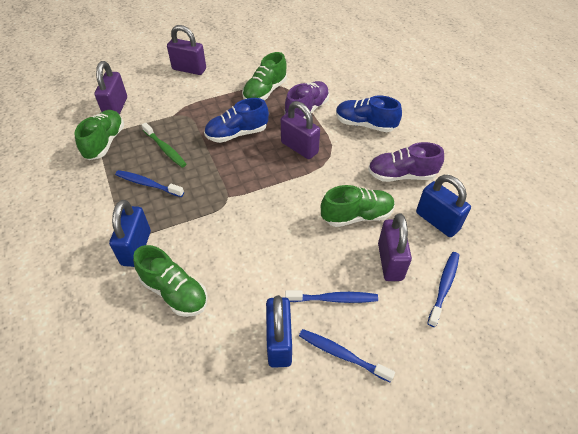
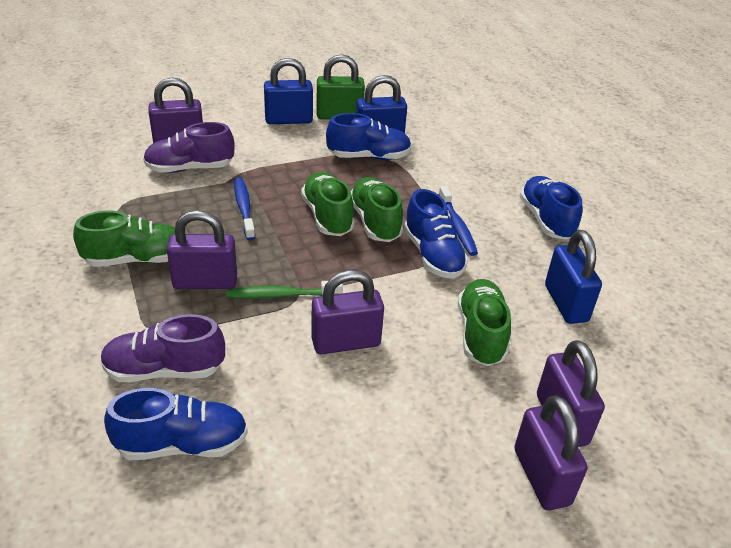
blue shoe: [204,98,269,143] [336,96,402,132] = 2 -> [104,388,248,460] [326,113,412,160] [404,189,468,279] [519,176,582,240] = 4
blue toothbrush: [115,170,184,197] [285,290,378,303] [299,329,395,382] [427,252,459,327] = 4 -> [234,177,255,240] [438,186,478,256] = 2
green padlock: none = 0 -> [316,54,365,119] = 1
purple padlock: [94,61,127,115] [167,25,206,75] [281,101,320,159] [378,214,412,281] = 4 -> [149,77,203,143] [167,210,237,289] [311,270,384,354] [514,395,588,510] [537,340,605,447] = 5

